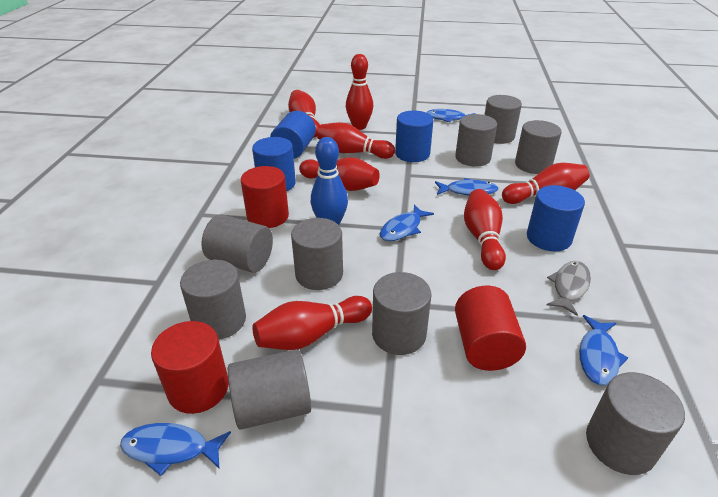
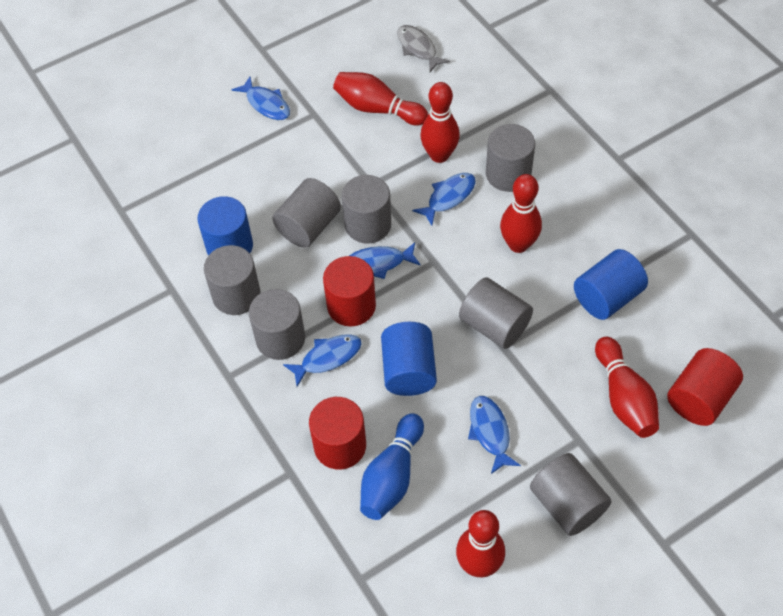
blue cylinder: [252,137,296,191] [270,111,316,159] [395,111,433,162] [527,185,585,251] = 4 -> [198,196,253,256] [381,322,437,396] [574,249,648,320] = 3
grey cylinder: [180,259,246,340] [201,214,273,273] [228,349,311,430] [291,218,343,290] [372,272,431,355] [455,114,497,167] [485,95,522,144] [515,120,562,174] [586,372,685,475] = 9 -> [204,245,261,315] [249,289,305,360] [272,178,341,248] [342,175,391,243] [459,277,533,349] [486,124,535,192] [530,453,611,536] = 7
red bowling pin: [252,296,372,350] [288,90,320,137] [299,157,380,191] [317,122,395,159] [346,54,373,130] [464,189,506,270] [502,163,590,204] = 7 -> [333,72,428,126] [420,82,460,163] [456,510,505,577] [500,174,542,253] [595,337,659,438] = 5

